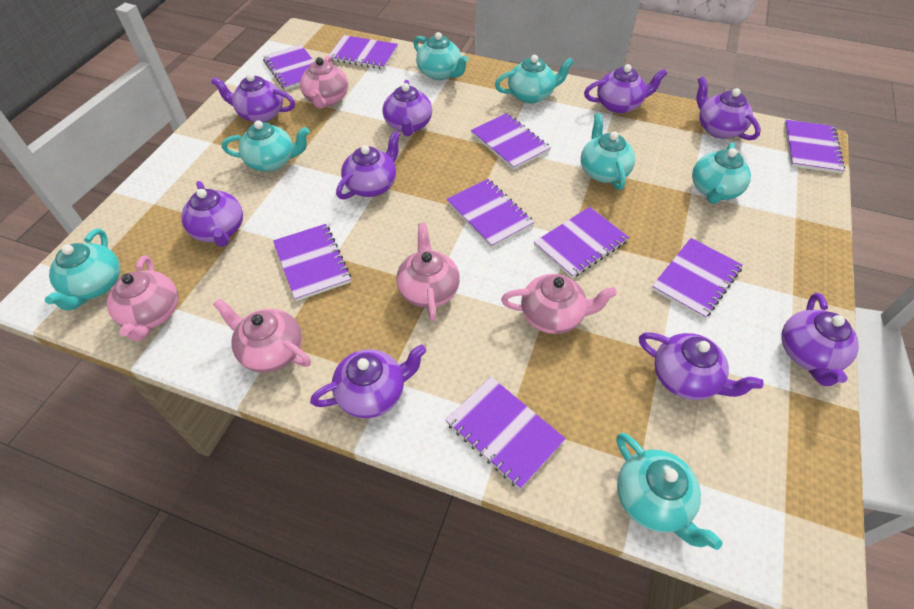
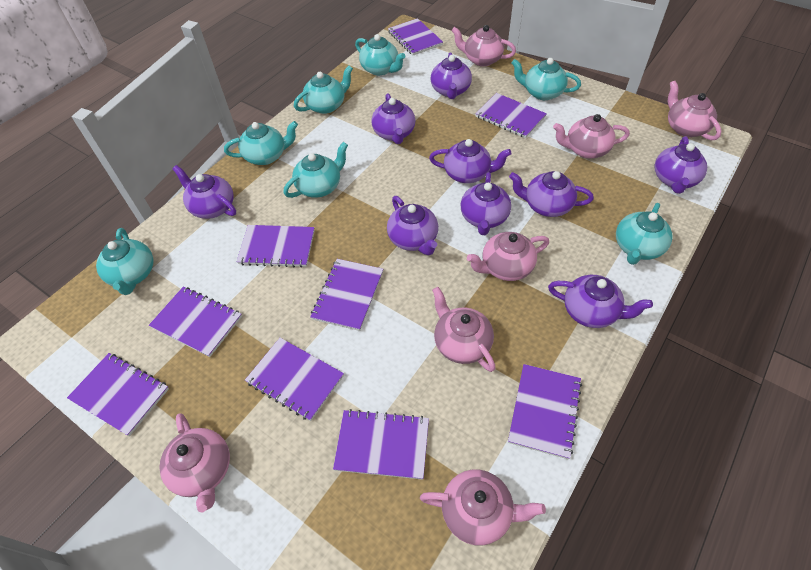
pink teapot: [107,255,178,341] [213,299,311,373] [300,55,348,109] [396,223,460,321] [501,274,617,334] = 5 -> [159,413,230,512] [420,469,546,546] [432,287,496,372] [452,25,516,66] [467,232,549,281] [553,114,630,158] [668,81,721,140] = 7

